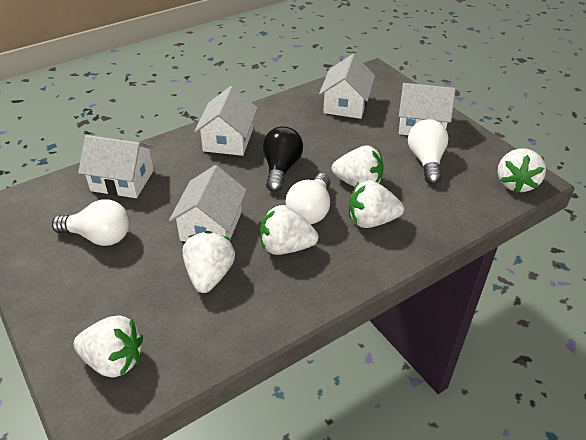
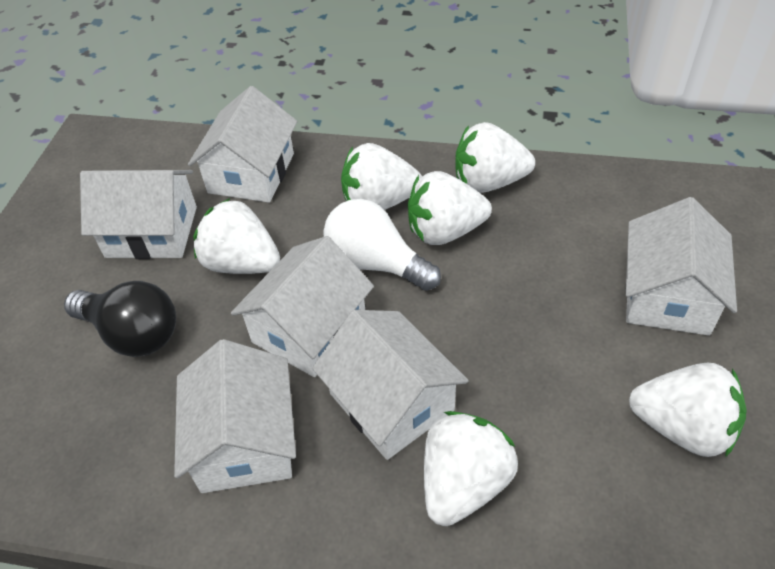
white house: [78,135,154,198] [169,165,247,242] [194,86,258,156] [319,54,375,119] [399,83,455,135] = 5 -> [80,170,197,259] [174,339,296,493] [188,86,297,203] [231,236,374,377] [312,310,469,460] [625,197,737,336] = 6
white light bulb: [52,199,130,246] [286,173,330,224] [408,119,449,184] = 3 -> [323,199,441,291] = 1

